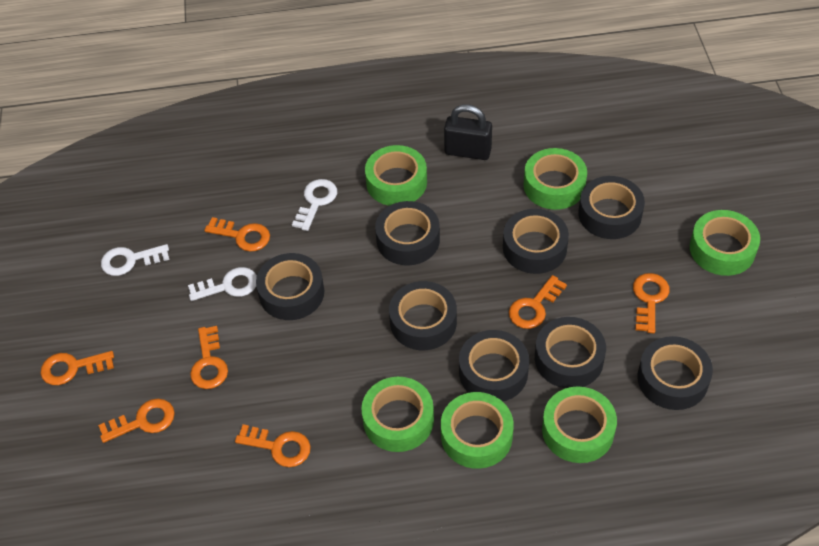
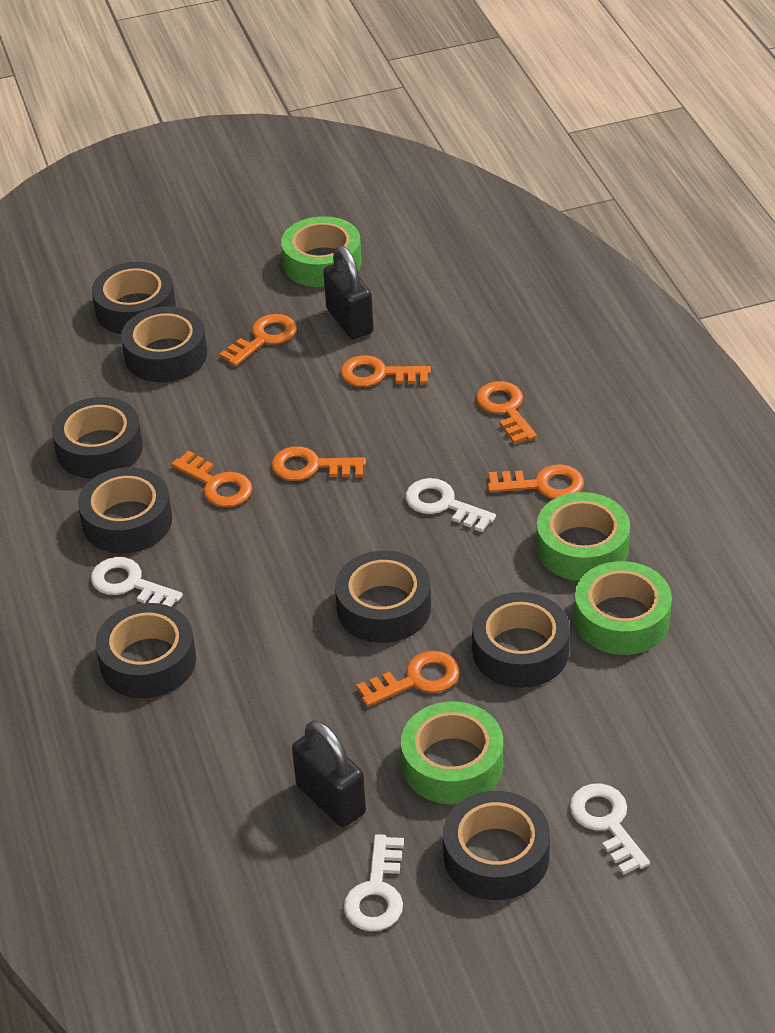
black padlock: [444,104,492,160] = 1 -> [292,720,366,827] [323,246,374,339] = 2
green tape: [361,377,434,452] [365,145,427,206] [441,392,514,469] [524,148,587,210] [542,387,617,463] [690,210,760,276] = 6 -> [281,216,362,287] [401,702,503,804] [536,492,630,581] [574,561,672,655] = 4
white key: [101,244,169,276] [188,267,257,301] [292,179,337,231] = 3 -> [91,557,183,607] [344,834,404,931] [405,478,496,532] [570,784,650,875] = 4

